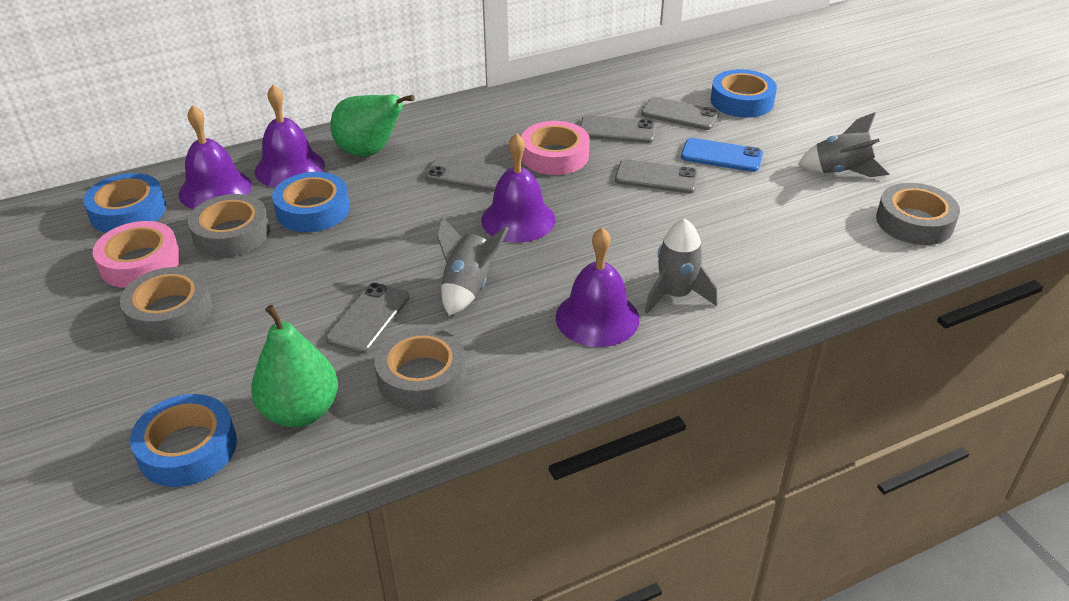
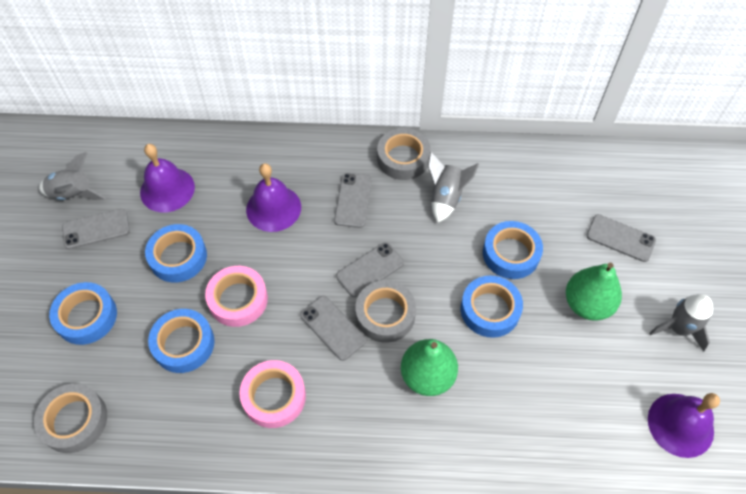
blue phone: [681,138,763,172] = 1 -> none = 0
blue tape: [83,173,166,233] [130,394,237,487] [272,172,350,232] [711,69,777,118] = 4 -> [49,282,117,345] [145,224,207,283] [148,309,214,373] [461,276,523,338] [483,221,543,279] = 5
grey tape: [120,267,212,340] [188,194,270,257] [375,327,467,410] [876,183,960,245] = 4 -> [34,384,107,453] [355,280,416,343] [377,128,431,180] = 3
purple bell: [179,105,252,209] [255,85,325,187] [481,133,555,242] [556,227,639,347] = 4 -> [140,144,195,212] [246,163,301,232] [648,393,720,458] = 3

